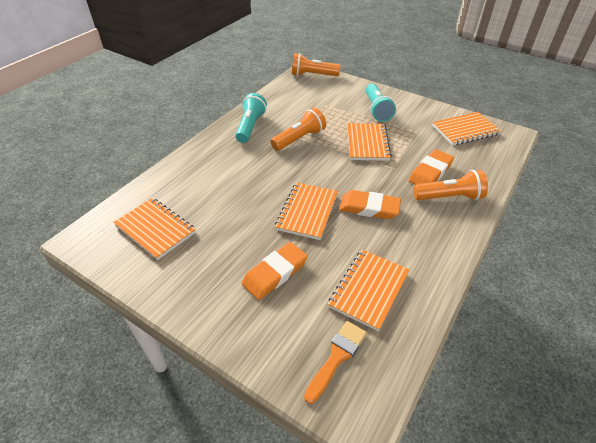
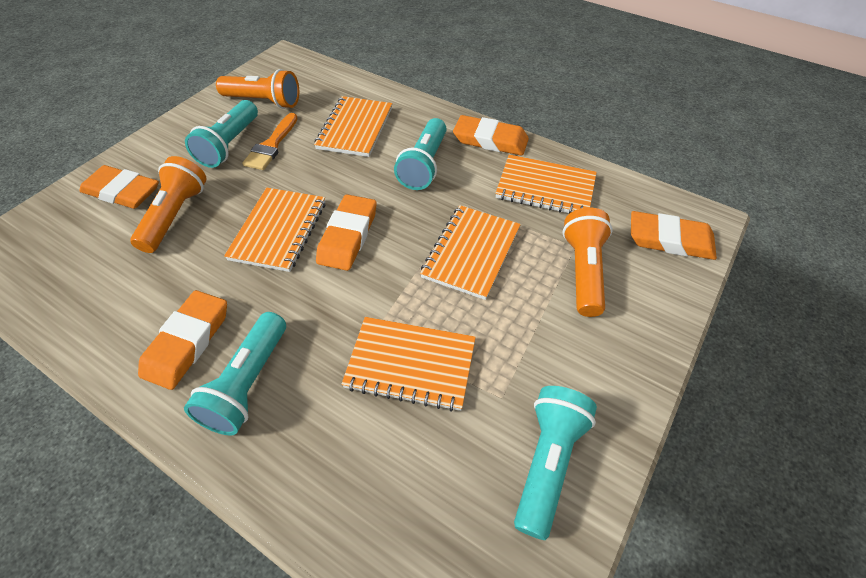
orange eraser: [242,242,308,300] [339,190,401,219] [408,149,454,185] = 3 -> [79,165,159,209] [138,290,227,390] [316,194,377,271] [453,115,529,155] [631,211,717,260] = 5
turquoise flashlight: [235,93,267,143] [365,84,396,122] = 2 -> [184,312,286,435] [185,100,258,168] [394,118,447,190] [514,386,597,540] = 4

